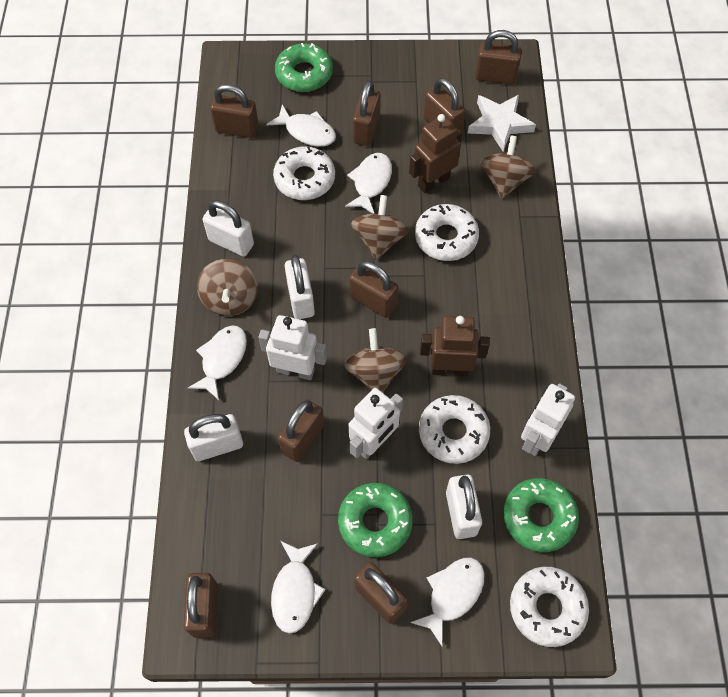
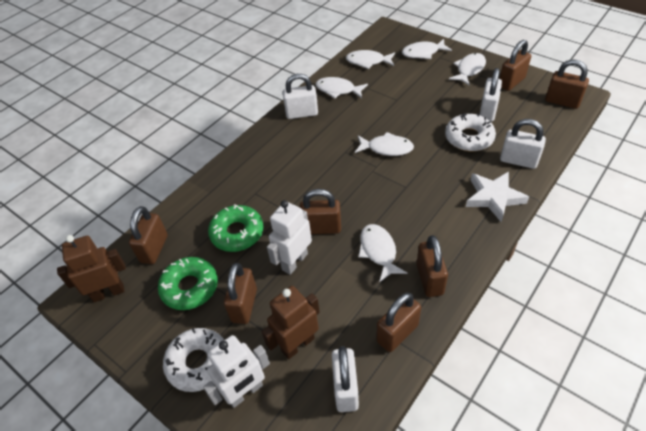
brown padlock: [184,573,218,638] [210,84,259,138] [278,399,324,462] [349,261,398,318] [353,81,381,146] [354,562,408,624] [424,78,465,132] [475,30,521,84] = 8 -> [129,206,168,264] [224,263,257,324] [299,189,341,235] [376,293,421,352] [417,235,448,297] [499,40,531,91] [545,59,589,109] = 7
brown spinning top: [197,259,258,316] [344,328,407,393] [351,195,409,260] [480,136,536,199] = 4 -> none = 0
green donut: [275,43,333,92] [338,483,413,557] [503,478,579,552] = 3 -> [158,257,218,310] [208,204,263,252] = 2
white donut: [273,146,335,200] [415,204,479,261] [419,395,490,464] [510,567,589,647] = 4 -> [163,328,224,392] [445,113,496,151] = 2
white fish: [188,325,247,400] [267,104,336,147] [271,541,326,634] [345,153,392,213] [410,557,485,647] = 5 -> [316,77,368,98] [346,50,395,69] [355,132,414,156] [358,224,407,282] [402,39,452,59] [449,53,486,86] = 6
white robot: [258,315,327,380] [349,388,403,459] [521,383,575,456] = 3 -> [203,335,270,408] [267,200,312,275] = 2

